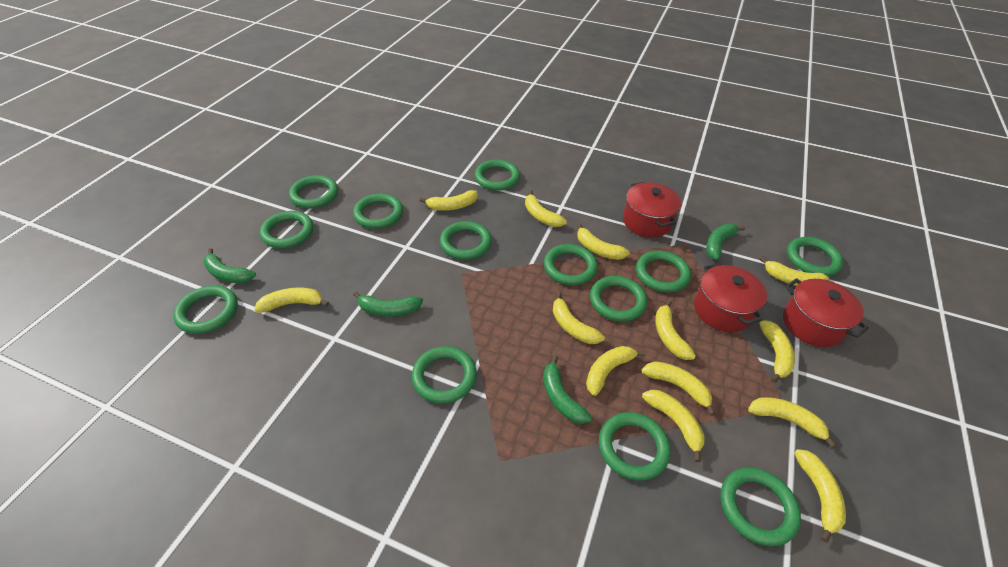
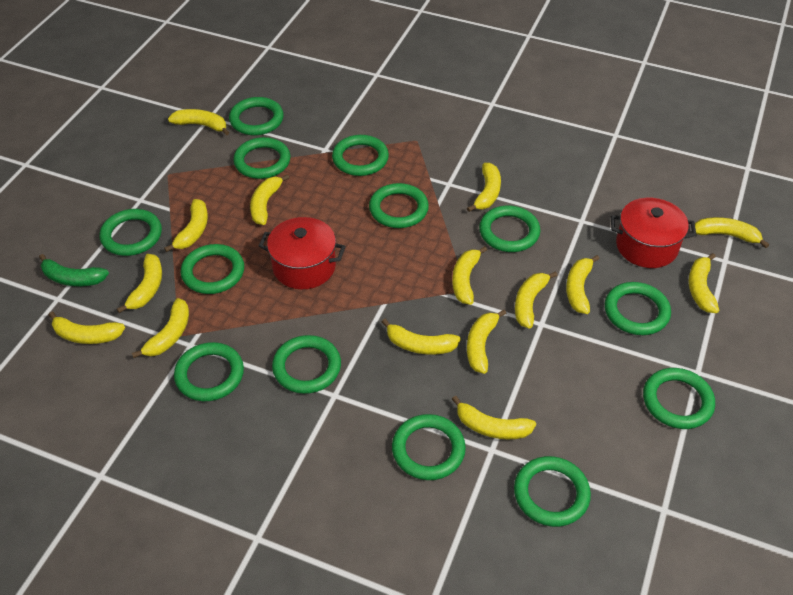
green banana: [203,248,256,283] [353,292,423,317] [543,355,592,424] [706,224,745,260] = 4 -> [39,254,109,286] = 1
red pot: [623,182,681,238] [694,263,767,332] [783,278,869,347] = 3 -> [259,217,346,289] [611,198,696,268] = 2
yellow banana: [254,288,329,313] [420,190,478,211] [525,190,567,227] [553,292,605,344] [577,223,630,260] [586,346,646,396] [642,362,716,416] [642,390,705,462] [655,300,696,360] [748,397,837,448] [759,320,795,383] [760,256,829,286] [794,449,846,543] = 13 -> [49,312,125,344] [117,254,162,313] [132,298,189,358] [164,199,208,252] [168,109,229,135] [250,174,289,225] [382,319,461,355] [452,246,487,305] [452,396,536,439] [467,163,501,212] [467,310,506,374] [515,271,558,329] [566,255,600,314] [688,253,719,313] [695,217,769,248] = 15

